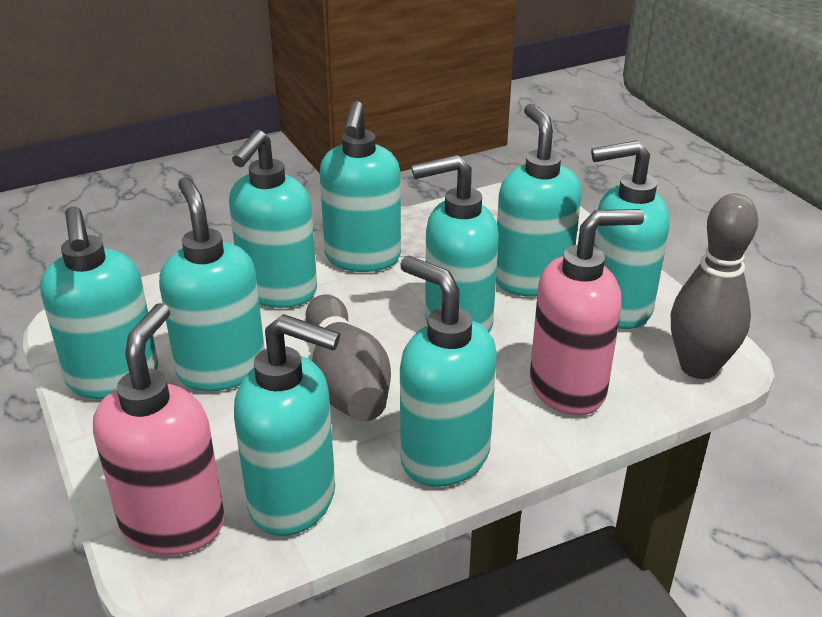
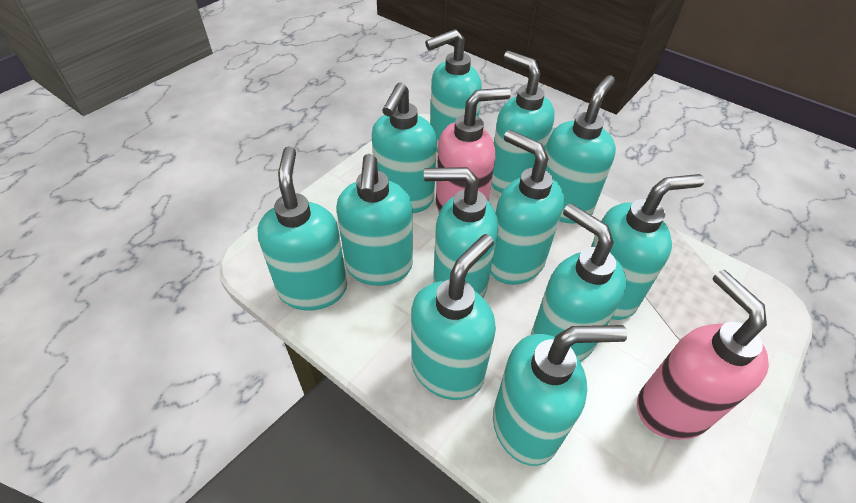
grey bowling pin: [306,295,391,421] [671,193,758,379] = 2 -> none = 0
turquoise soap dispenser: [40,206,158,399] [159,177,265,391] [229,130,317,308] [234,314,340,536] [320,101,401,272] [400,256,497,487] [411,155,499,333] [496,103,582,297] [591,141,670,329] = 9 -> [257,146,347,310] [337,154,413,286] [372,83,437,213] [411,234,496,400] [424,167,498,298] [425,29,482,153] [490,130,564,285] [491,51,555,193] [493,325,627,466] [531,203,626,362] [546,75,616,224] [591,174,704,320] = 12

